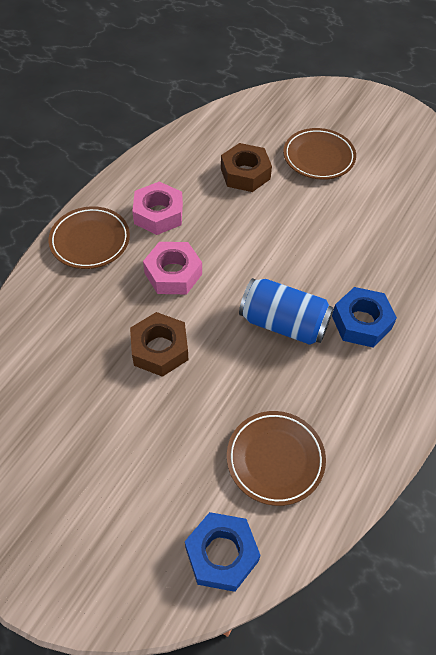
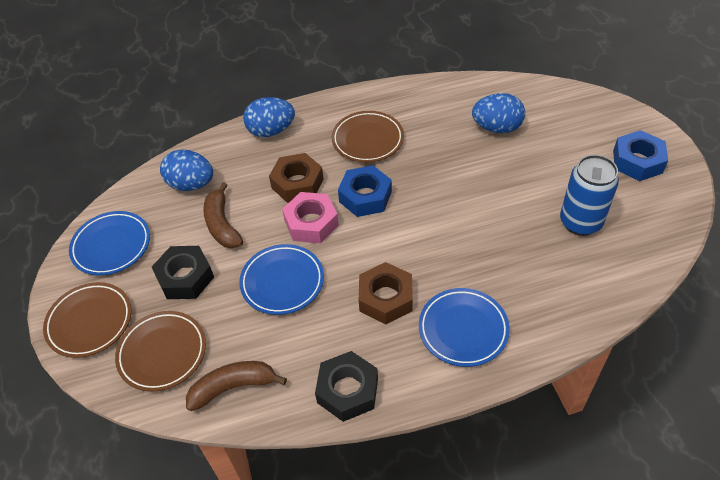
black nut: none = 0 -> [152,246,214,299] [315,351,378,422] = 2
blue egg: none = 0 -> [160,150,213,191] [243,97,295,137] [472,93,525,133] = 3
blue plate: none = 0 -> [69,211,150,275] [239,244,324,315] [419,288,510,367] = 3
brown banana: none = 0 -> [186,361,287,411] [203,182,243,248] = 2
pink nut: [132,182,183,235] [143,242,202,294] = 2 -> [282,192,339,243] = 1

